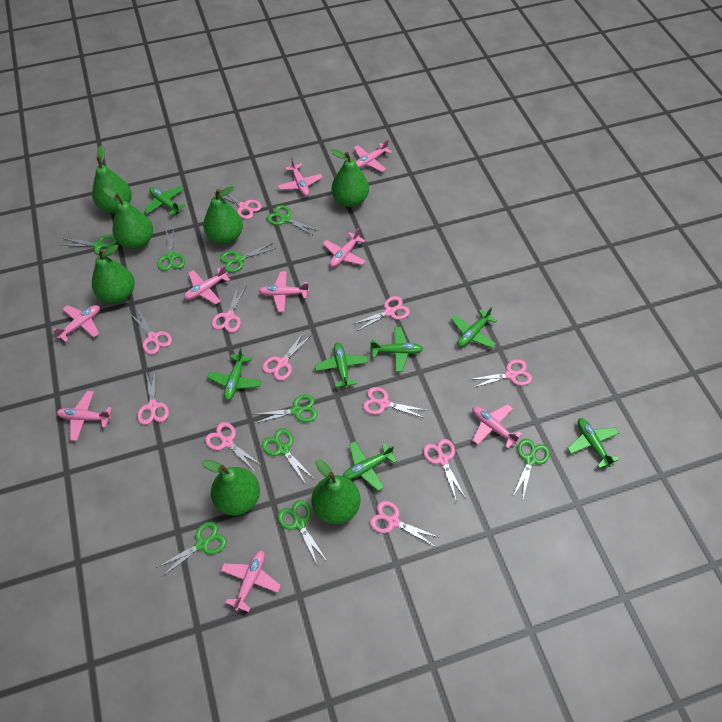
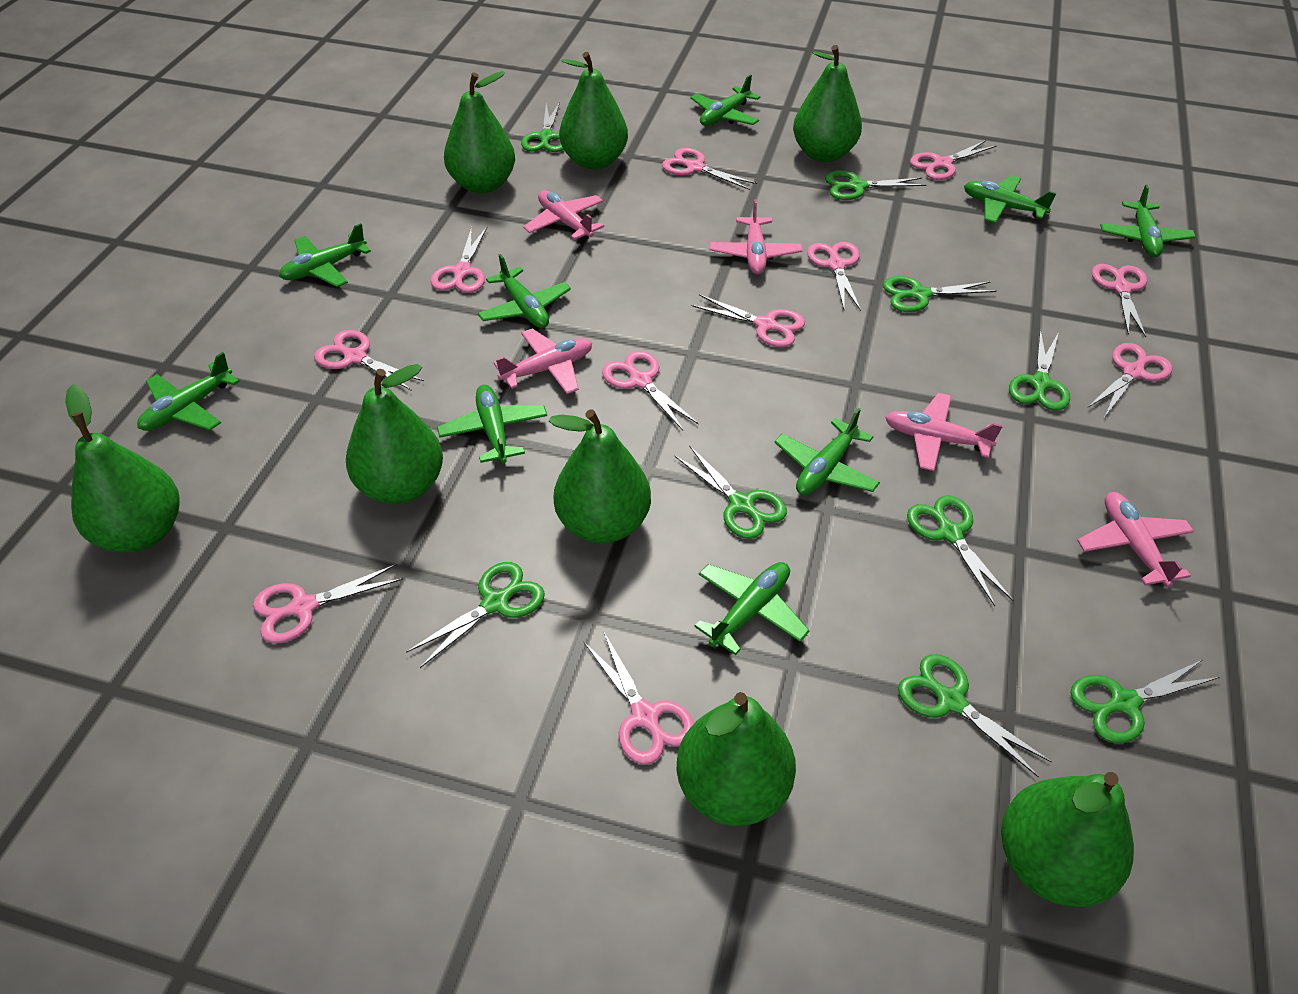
green pear: [92,145,132,213] [92,244,135,303] [103,187,153,249] [202,460,260,515] [203,186,243,244] [311,459,360,524] [331,149,369,207] = 7 -> [65,384,180,552] [346,364,443,504] [444,71,515,193] [549,409,651,543] [559,52,628,170] [677,692,796,826] [793,45,862,162] [1001,772,1134,907] = 8
green plane: [144,186,185,216] [207,348,261,401] [315,343,368,388] [343,441,397,491] [370,327,423,372] [451,307,497,348] [567,418,619,468] = 7 -> [137,352,240,431] [279,223,371,287] [437,385,547,463] [478,254,571,328] [690,74,761,126] [694,562,809,655] [774,408,880,495] [964,175,1056,223] [1100,185,1196,257] = 9
pink plane: [53,305,100,342] [57,391,112,441] [184,266,230,305] [220,550,281,612] [259,271,309,312] [278,157,322,196] [323,228,366,267] [354,139,392,172] [472,404,522,449] = 9 -> [494,328,592,394] [523,190,604,240] [710,199,803,275] [885,393,1003,471] [1077,492,1194,587] = 5

